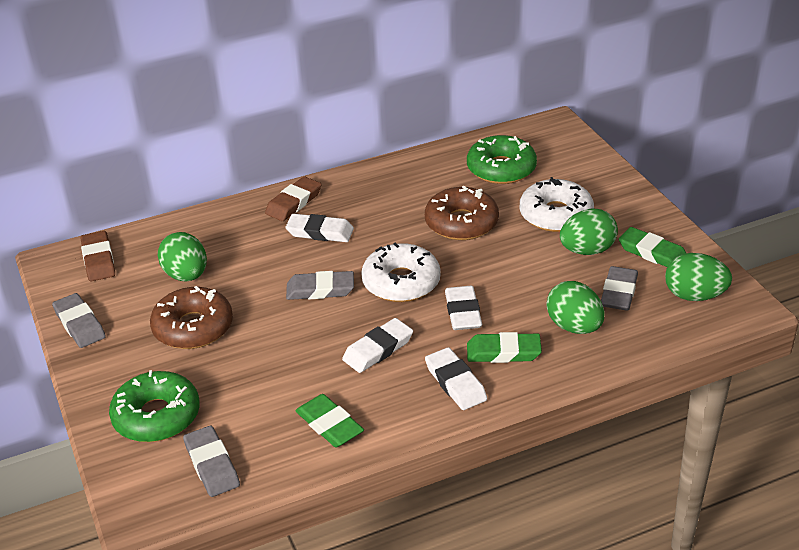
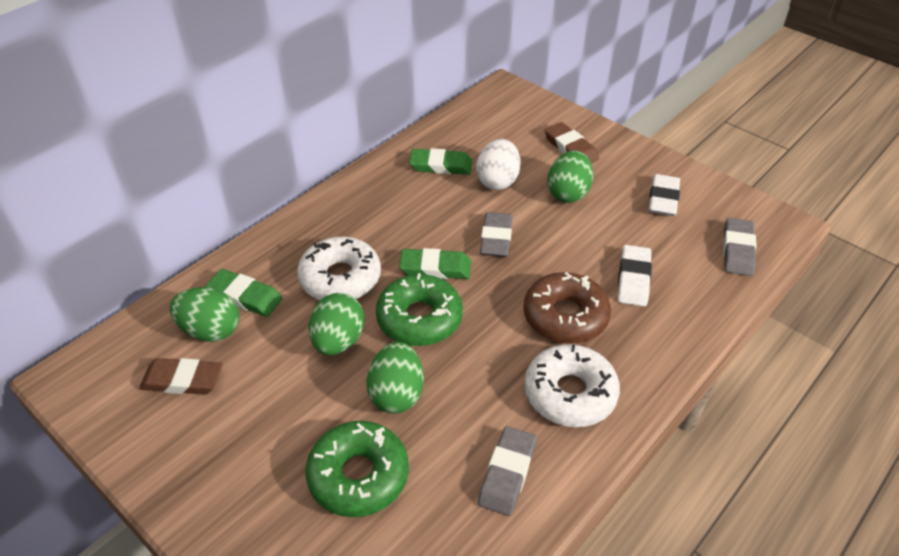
brown donut: [150,286,233,349] [425,186,499,240] = 2 -> [523,272,611,344] = 1
grey eraser: [52,293,106,348] [183,426,240,497] [286,271,354,300] [601,266,638,311] = 4 -> [478,426,537,516] [480,212,513,257] [723,218,757,276] = 3
white egg: none = 0 -> [476,139,520,190] = 1
white eraser: [286,214,354,242] [342,318,413,373] [425,347,487,410] [445,286,482,330] = 4 -> [618,245,652,307] [649,174,680,216] = 2

